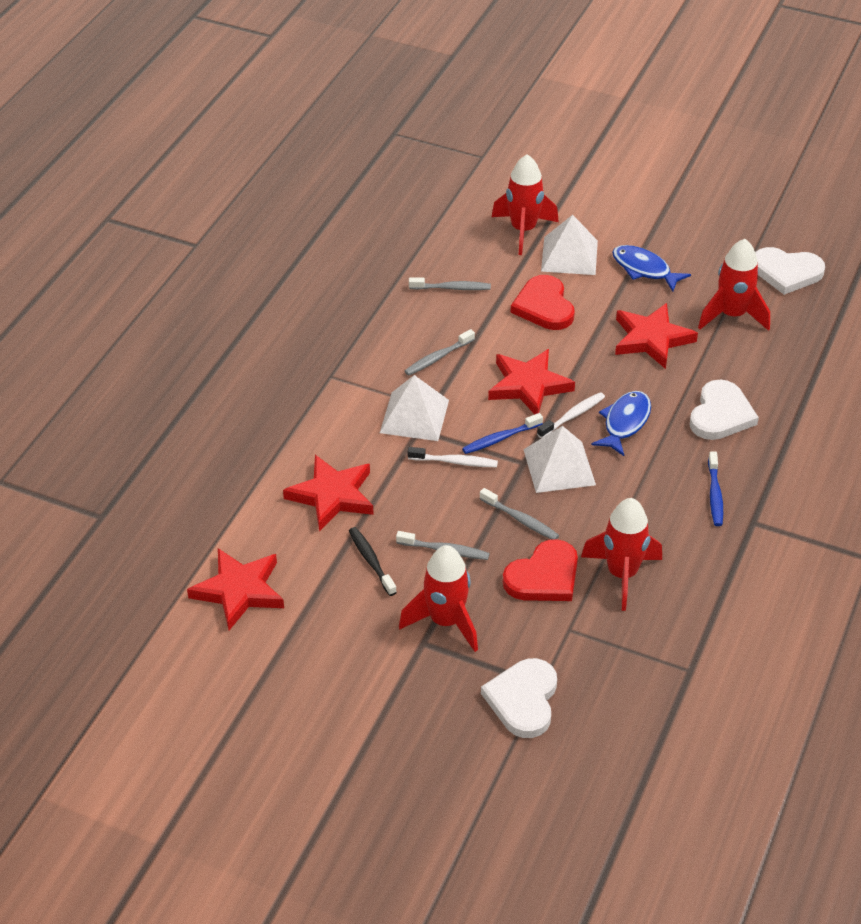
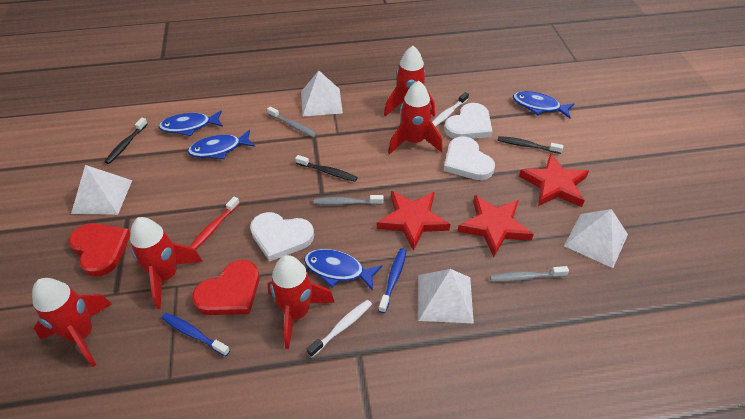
black toothbrush: [349,527,397,596] = 1 -> [104,118,148,164] [295,155,358,182] [497,136,563,154] = 3
blue fish: [591,391,651,456] [612,245,691,292] = 2 -> [158,110,223,136] [188,130,255,159] [304,249,382,291] [513,91,574,118] = 4
grey toothbrush: [396,531,490,560] [405,329,475,376] [409,277,491,290] [480,488,559,540] = 4 -> [267,107,317,137] [314,195,384,205] [490,266,569,282] = 3
red rocket: [399,545,478,652] [492,154,559,255] [581,498,662,611] [698,239,770,331] = 4 -> [32,278,112,367] [130,217,202,309] [267,255,335,349] [384,46,435,116] [388,80,443,154] = 5
red star: [187,548,284,630] [283,455,374,531] [488,349,575,415] [615,303,698,369] = 4 -> [377,191,450,251] [457,195,534,257] [519,153,589,207] = 3
red toothbrush: none = 0 -> [190,196,240,250] = 1
white pyramid: [380,375,449,441] [523,426,596,493] [541,215,598,275] = 3 -> [71,165,132,215] [301,71,343,116] [418,269,474,323] [564,209,628,268] = 4

